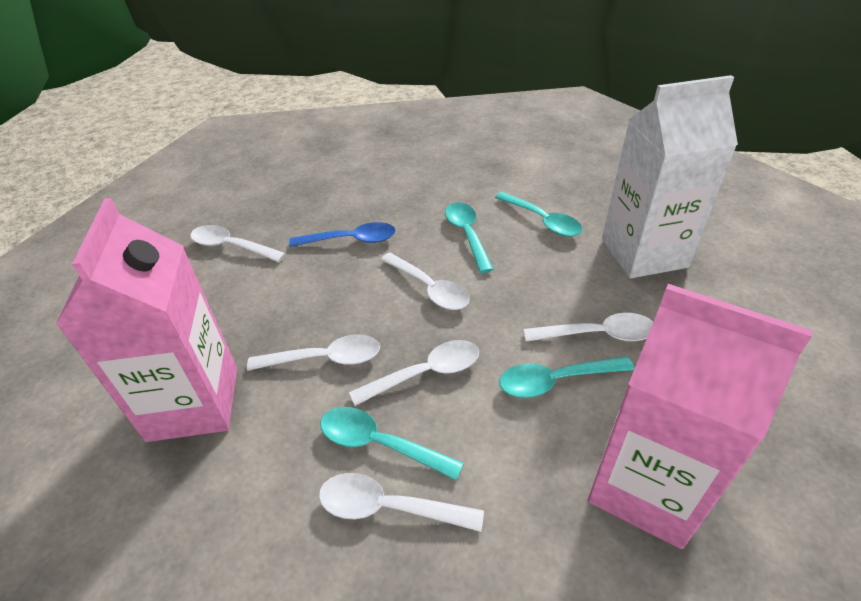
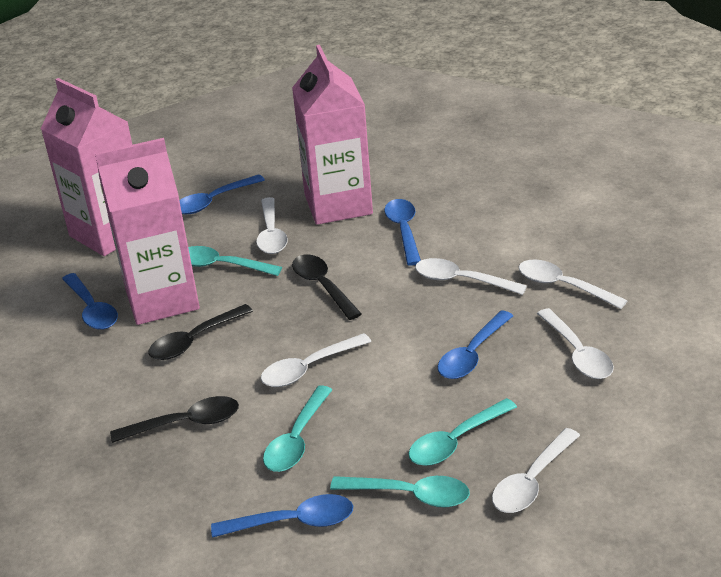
black spoon: none = 0 -> [110,396,239,443] [148,304,253,360] [292,254,362,320] = 3
blue spoon: [289,222,396,247] = 1 -> [62,273,118,330] [179,174,265,214] [211,494,353,538] [384,199,421,266] [438,310,513,379] = 5
pink carton: [56,198,237,442] [588,284,813,549] = 2 -> [41,78,132,256] [95,138,200,325] [292,45,373,225] = 3
white carton: [602,75,738,278] = 1 -> none = 0

